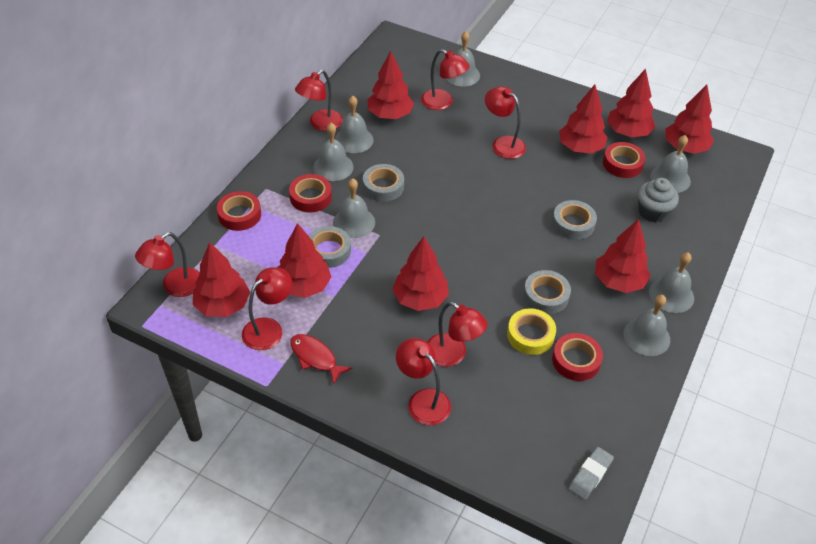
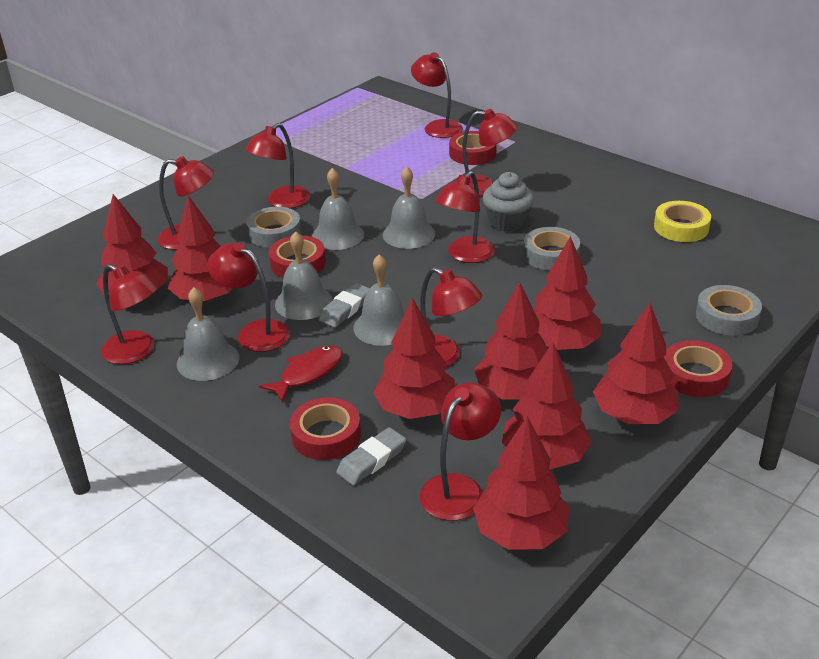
grey bell: [313,123,354,181] [333,179,375,238] [335,96,374,153] [446,31,480,86] [623,295,670,356] [649,252,694,313] [650,135,691,193] = 7 -> [177,287,239,381] [275,231,333,320] [312,168,364,250] [353,254,405,346] [383,166,435,249] = 5
grey eraser: [569,447,614,500] = 1 -> [319,283,370,328] [336,427,406,485] = 2
grey tape: [309,226,351,268] [363,164,404,202] [523,270,571,314] [552,200,597,240] = 4 -> [246,207,301,248] [523,227,580,270] [696,285,762,336] = 3
red lamp: [135,232,200,297] [242,267,292,350] [295,70,343,131] [396,338,451,425] [421,49,470,110] [428,302,487,367] [485,87,526,159] = 7 -> [101,264,159,364] [158,156,214,250] [207,242,290,352] [245,123,310,208] [411,52,463,138] [420,267,482,367] [420,383,501,521] [435,171,495,263] [455,109,518,197] = 9

